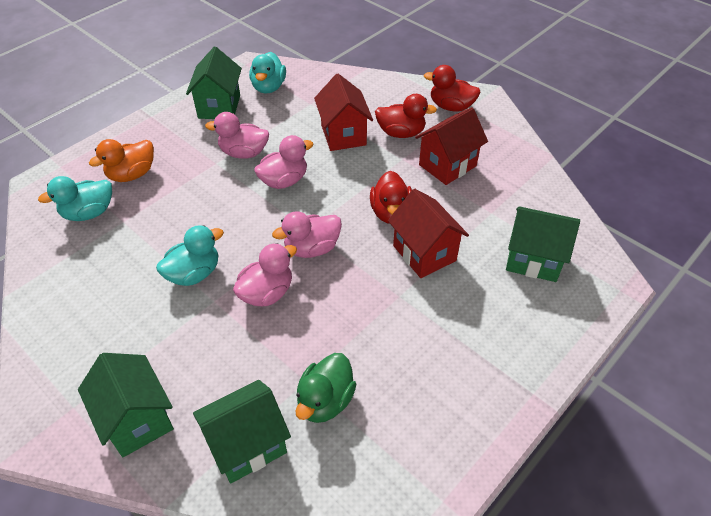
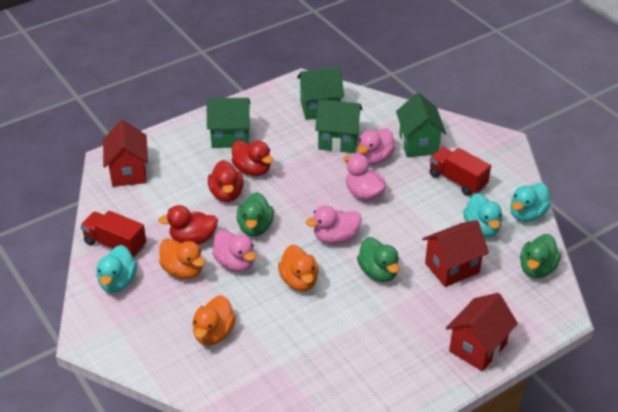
green duck: [295,353,357,423] = 1 -> [237,192,274,237] [357,237,399,282] [520,234,561,278] = 3
orange duck: [89,139,154,182] = 1 -> [159,238,205,279] [192,295,236,345] [278,245,319,291] = 3
red truck: none = 0 -> [80,211,146,257] [429,147,491,196] = 2

